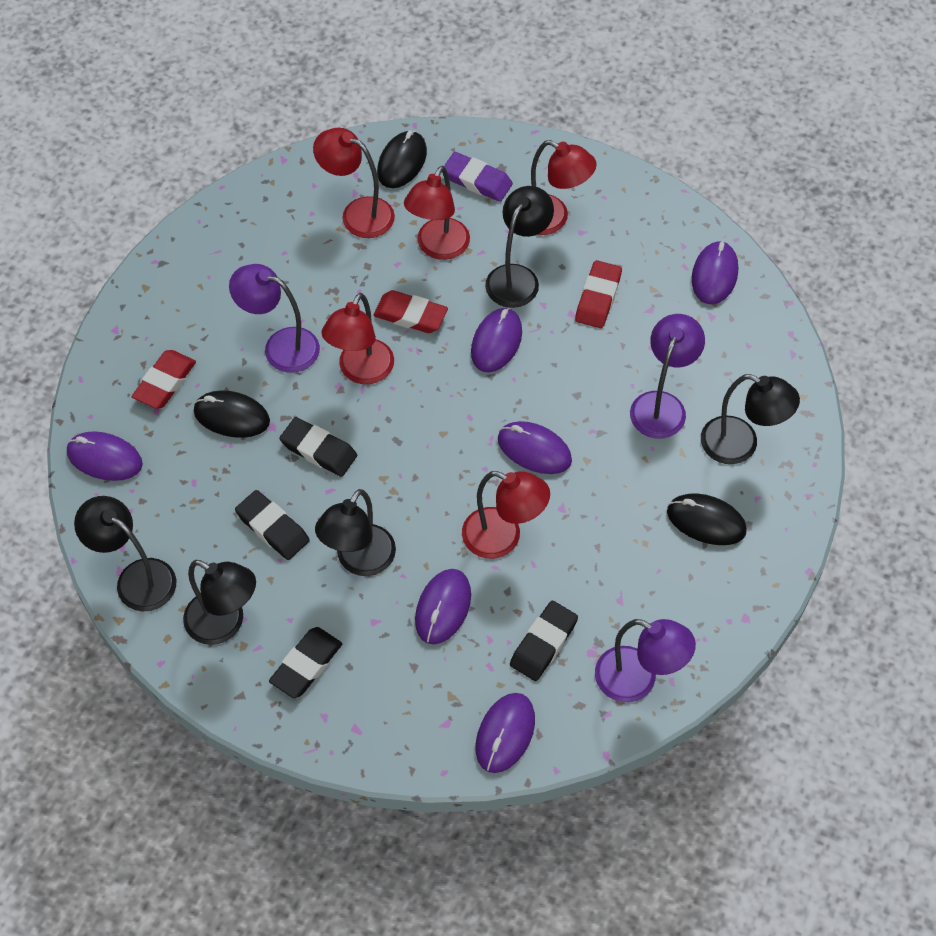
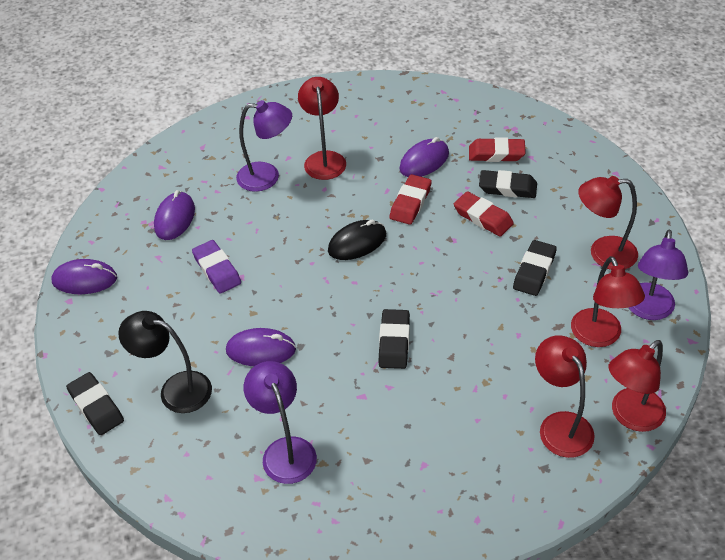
black lamp: [74,496,176,611] [183,560,256,645] [315,489,396,576] [485,186,554,308] [701,374,800,464] = 5 -> [118,311,212,413] = 1
black mouse: [193,391,270,438] [377,130,427,188] [667,493,747,545] = 3 -> [328,220,386,260] = 1
purple mouse: [67,431,143,481] [415,569,471,644] [471,308,522,372] [476,693,535,773] [498,421,572,474] [692,241,738,304] = 6 -> [52,259,117,294] [154,190,195,240] [226,328,296,366] [399,137,449,177] = 4

